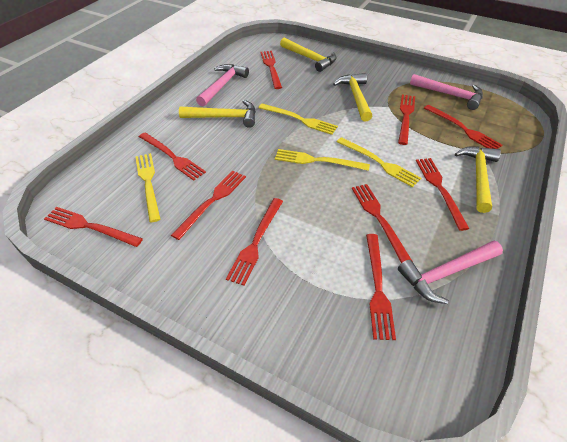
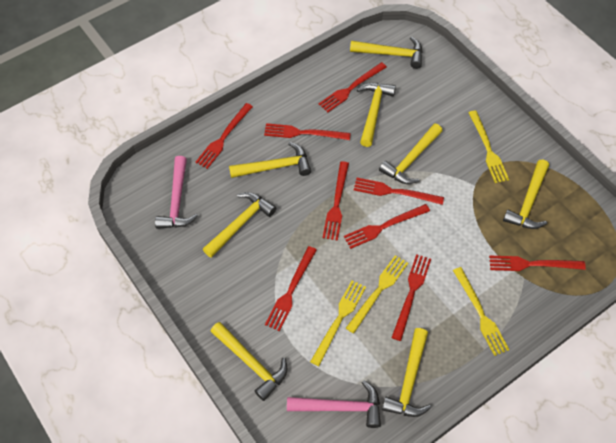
pink hammer: [196,64,249,106] [398,240,503,304] [410,74,483,110] = 3 -> [155,156,198,229] [287,380,381,428] = 2
red fork: [44,207,143,247] [139,132,206,181] [171,171,246,240] [226,198,283,286] [260,51,282,89] [352,184,413,263] [366,234,396,340] [398,95,415,145] [416,158,470,231] [424,105,502,149] = 10 -> [196,103,253,169] [264,123,351,140] [265,246,317,331] [319,62,387,112] [323,161,349,241] [344,204,430,249] [354,178,444,205] [391,254,431,341] [489,256,586,271] = 9
yellow hammer: [179,100,256,128] [280,37,337,72] [333,73,372,121] [455,146,501,213] = 4 -> [203,192,276,258] [210,322,287,401] [229,142,311,178] [350,37,423,69] [357,83,396,147] [379,123,442,184] [382,328,431,417] [503,160,549,229] = 8

